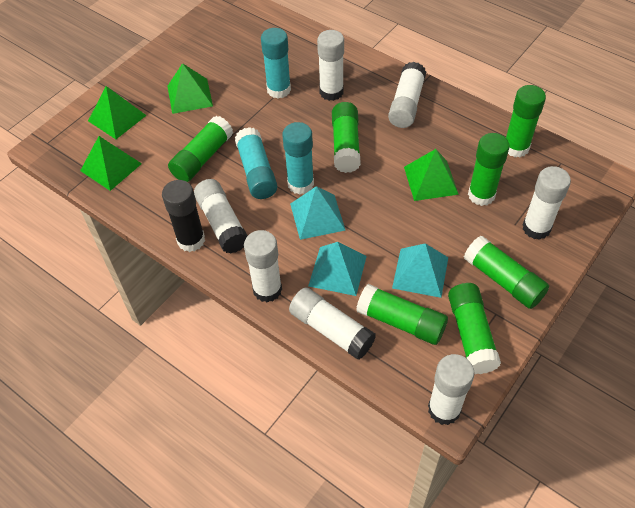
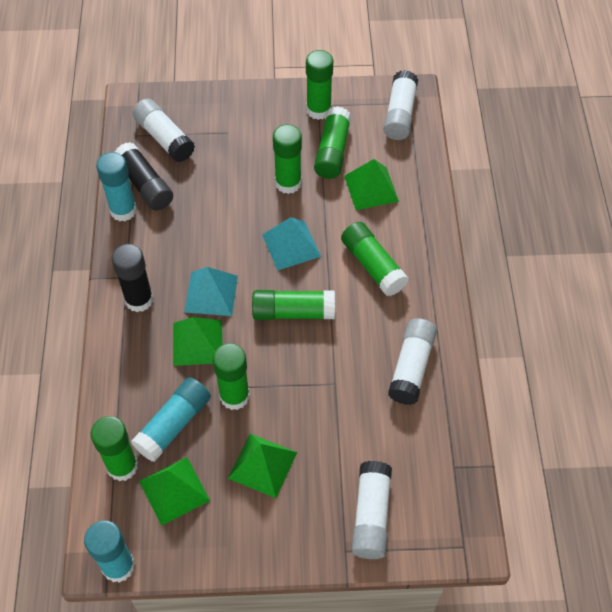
black glue stick: [162,180,205,252] = 1 -> [112,244,153,312] [115,142,173,211] = 2
turquoise pyramid: [290,186,345,240] [308,242,367,296] [392,243,448,298] = 3 -> [184,267,238,316] [262,217,321,270] = 2
white glue stick: [194,179,248,254] [244,230,282,303] [289,287,376,360] [317,30,344,101] [388,62,426,128] [428,354,475,425] [523,166,571,240] = 7 -> [133,99,195,162] [352,461,392,559] [384,70,418,140] [388,318,437,405] = 4

